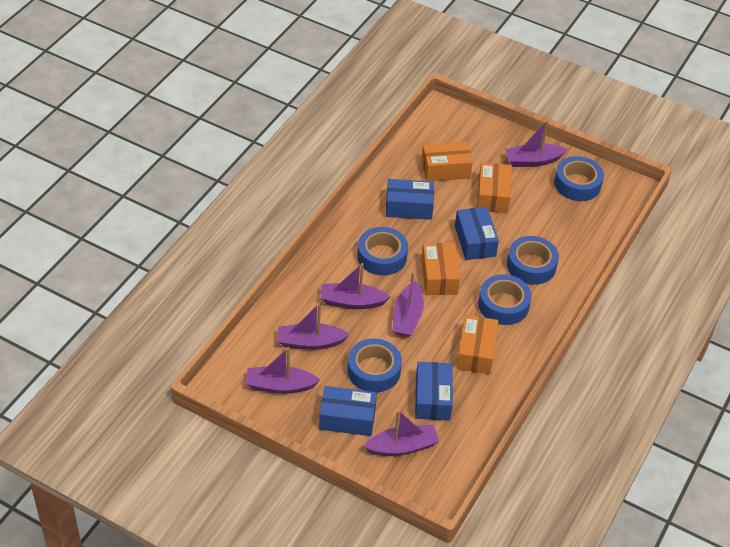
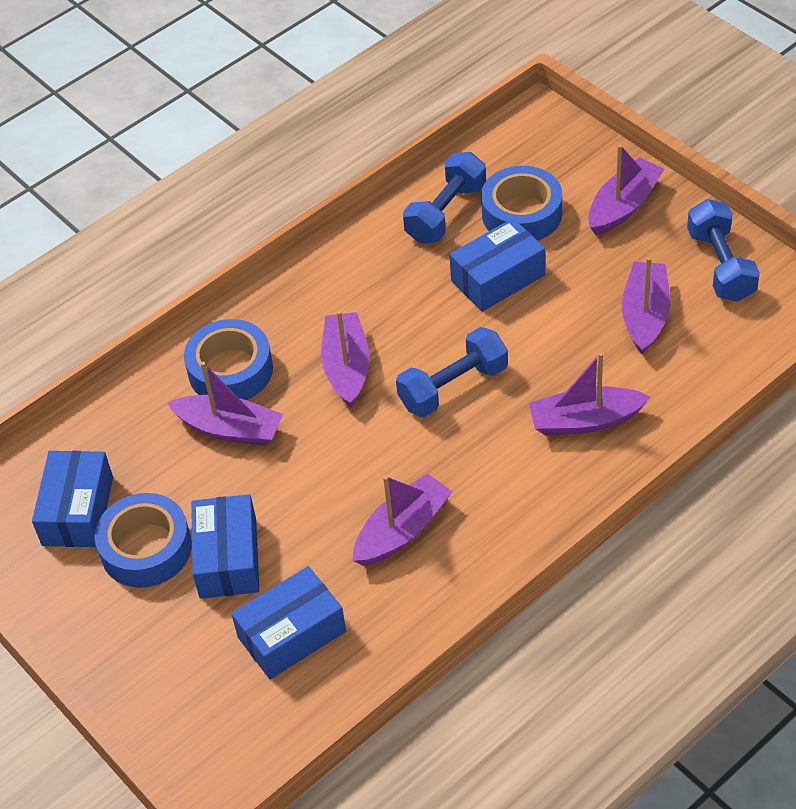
blue dumbbell: none = 0 -> [396,327,508,417] [403,152,486,243] [687,199,760,302] = 3
blue tape: [347,339,402,392] [357,227,408,275] [478,274,532,325] [507,236,559,285] [554,156,604,201] = 5 -> [94,493,192,588] [184,319,273,400] [481,166,562,241] = 3
orange box: [421,142,473,181] [421,243,460,295] [457,315,498,374] [477,162,512,213] = 4 -> none = 0

